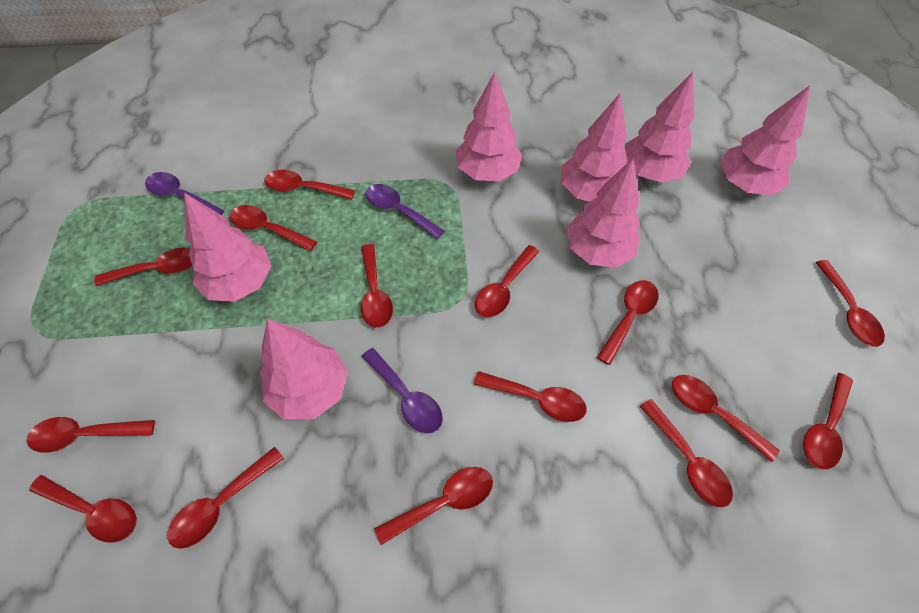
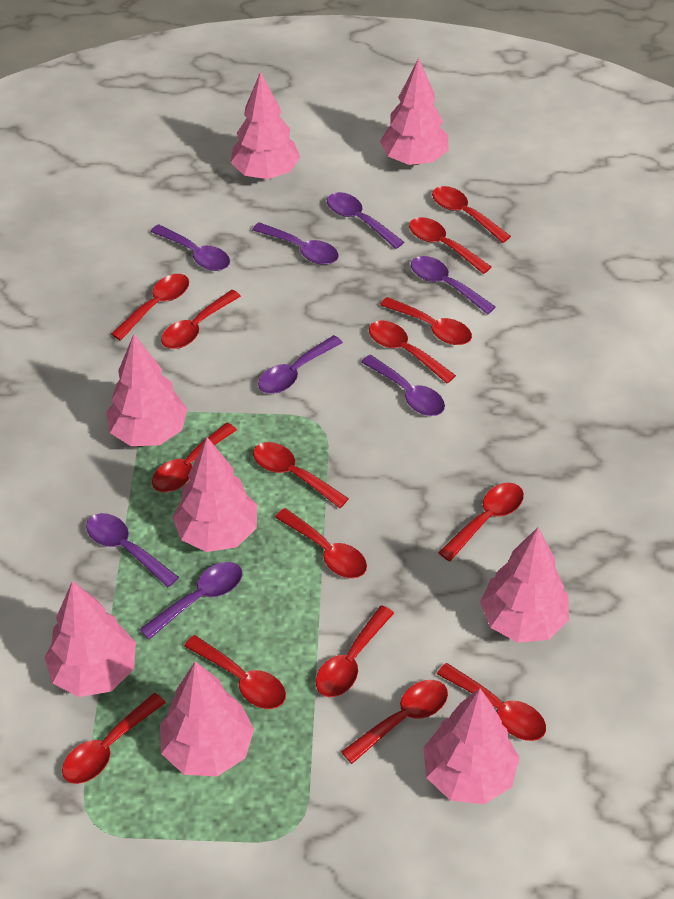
pink tree: [184,193,271,302] [260,318,348,420] [456,72,522,182] [561,94,627,202] [566,158,640,268] [625,72,694,183] [720,86,810,195] = 7 -> [44,581,136,697] [106,334,187,446] [160,661,254,777] [173,437,257,552] [231,72,300,179] [380,58,448,165] [423,688,519,804] [480,527,569,643] = 8
purple spoon: [145,172,224,215] [362,348,443,434] [365,184,444,239] = 3 -> [86,513,179,587] [140,562,242,640] [150,224,230,271] [252,222,339,265] [258,335,343,394] [327,192,404,249] [361,355,445,416] [411,256,496,314] = 8

